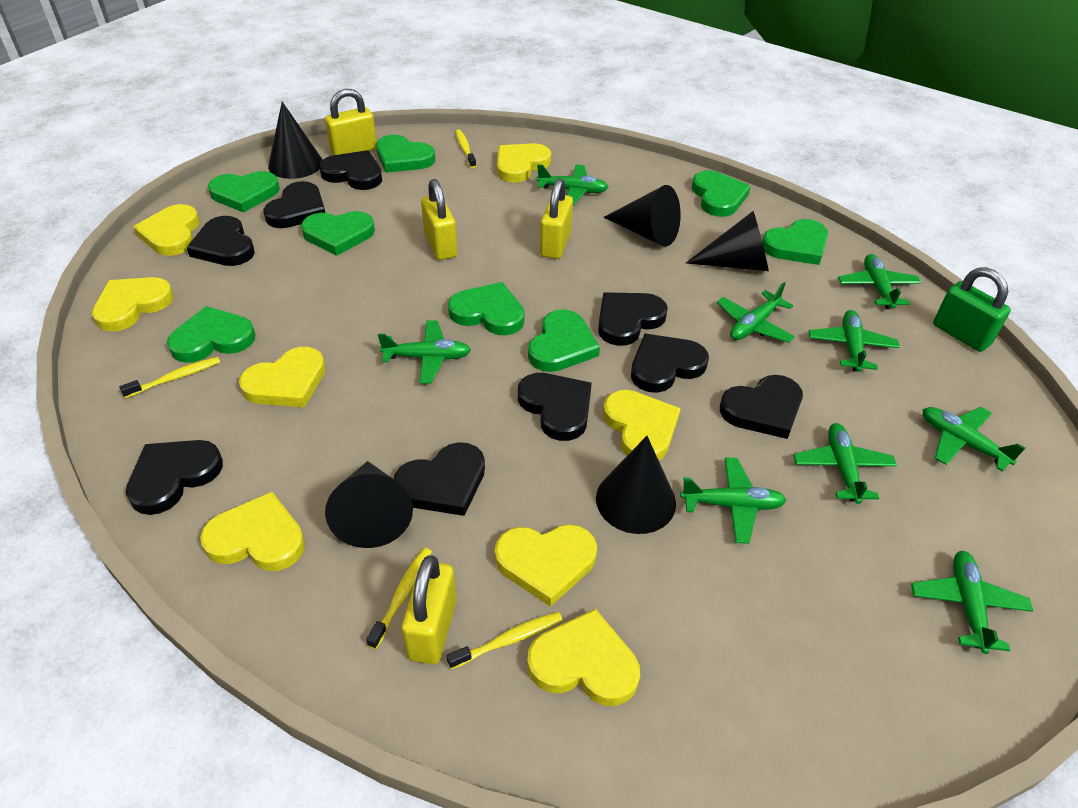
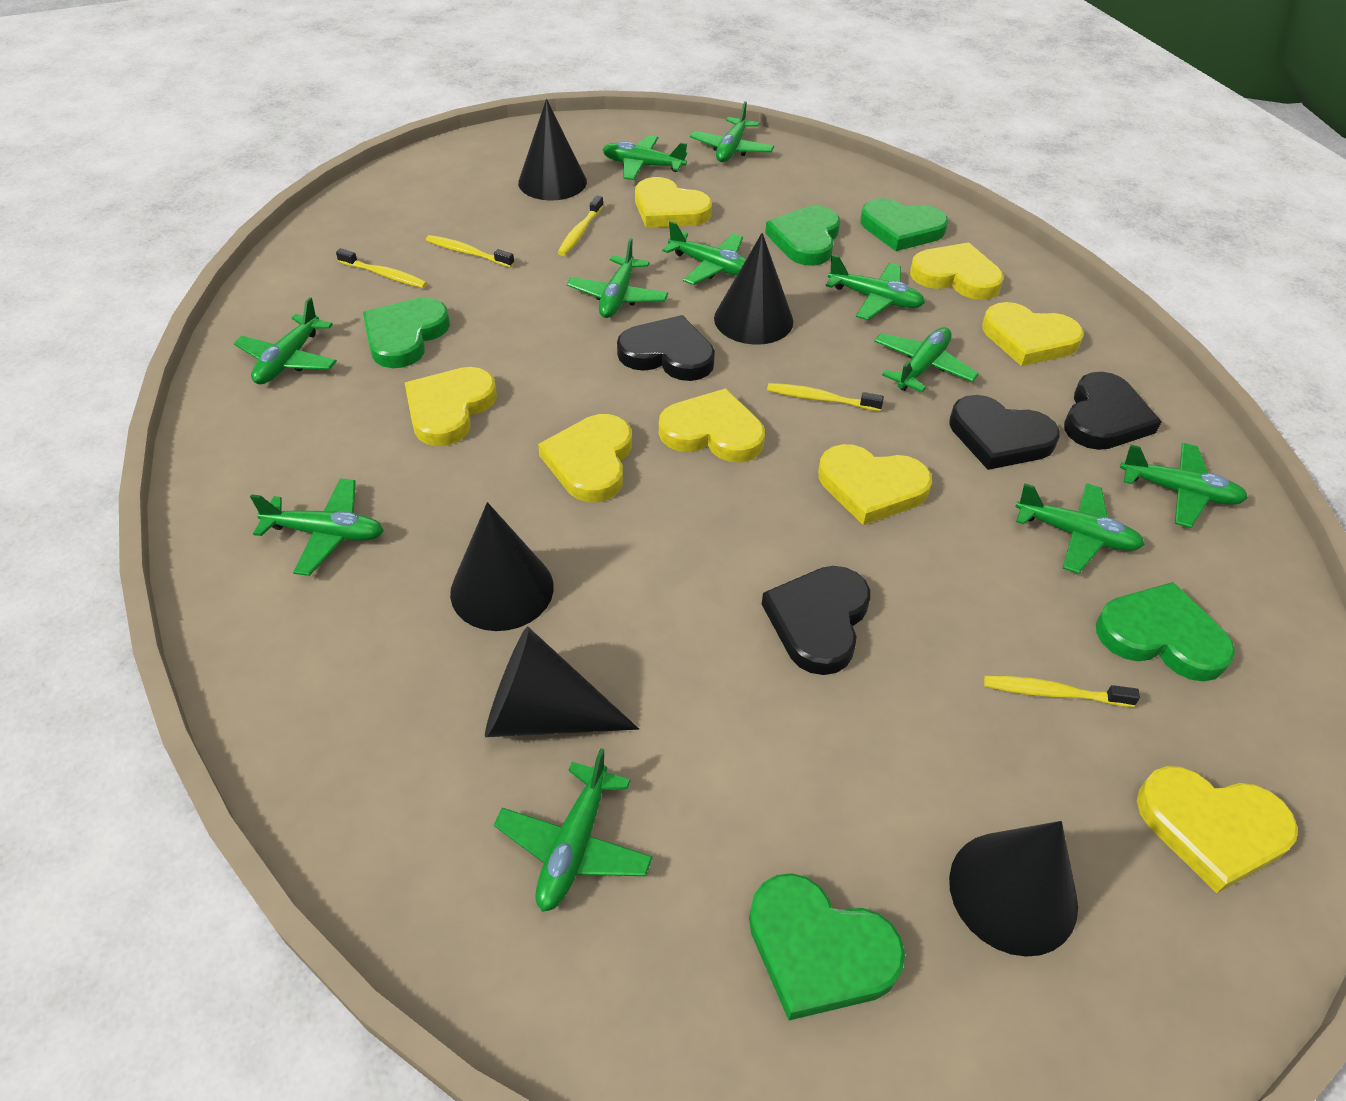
black heart: [126,440,223,515] [187,216,255,266] [263,181,325,228] [319,150,382,190] [394,442,485,516] [518,373,592,441] [598,292,668,346] [631,334,709,393] [720,375,803,439] = 9 -> [617,315,715,381] [762,566,870,675] [949,395,1060,470] [1064,372,1162,450] = 4
green heart: [167,306,255,363] [208,171,280,213] [301,211,375,256] [376,135,435,173] [448,282,525,335] [528,309,600,372] [692,170,751,217] [762,219,828,265] = 8 -> [363,298,450,368] [749,873,905,1020] [765,206,840,266] [860,198,948,251] [1096,582,1235,682] = 5
green padlock: [933,267,1011,352] = 1 -> none = 0
green plane: [378,320,471,384] [537,164,609,206] [680,457,786,544] [717,282,795,343] [794,423,897,504] [809,310,900,372] [838,254,921,309] [911,551,1033,654] [922,407,1025,472] = 9 -> [234,297,337,384] [250,478,384,576] [494,748,653,912] [567,238,668,318] [602,135,687,180] [662,221,746,285] [690,101,774,162] [825,255,925,320] [874,327,979,392] [1015,483,1145,574] [1120,443,1248,528] = 11
yellow padlock: [325,89,377,155] [401,555,457,664] [421,179,457,260] [540,178,573,259] = 4 -> none = 0
yellow toothbrush: [119,357,220,398] [366,548,432,649] [447,612,563,669] [455,129,476,168] = 4 -> [336,248,427,288] [426,235,514,268] [558,196,603,256] [767,383,884,411] [984,676,1140,707] = 5

